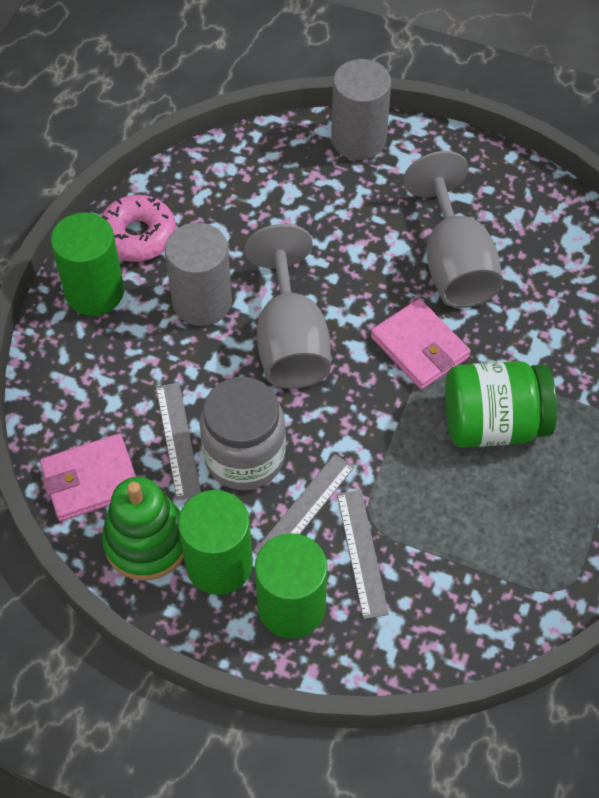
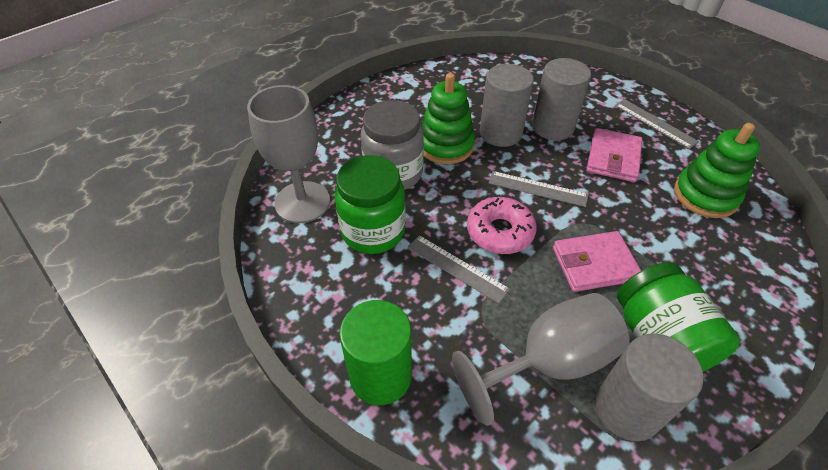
green cylinder: [51,212,124,316] [178,490,253,595] [255,533,328,638] = 3 -> [339,300,412,405] = 1
green jar: [445,361,557,447] = 1 -> [335,155,406,254] [617,262,740,372] = 2
green stacking toy: [102,477,184,581] = 1 -> [421,73,475,164] [674,123,760,218] = 2
grey cylinder: [165,223,232,326] [331,59,391,160] = 2 -> [480,64,534,147] [532,58,591,140] [595,334,703,442] = 3

